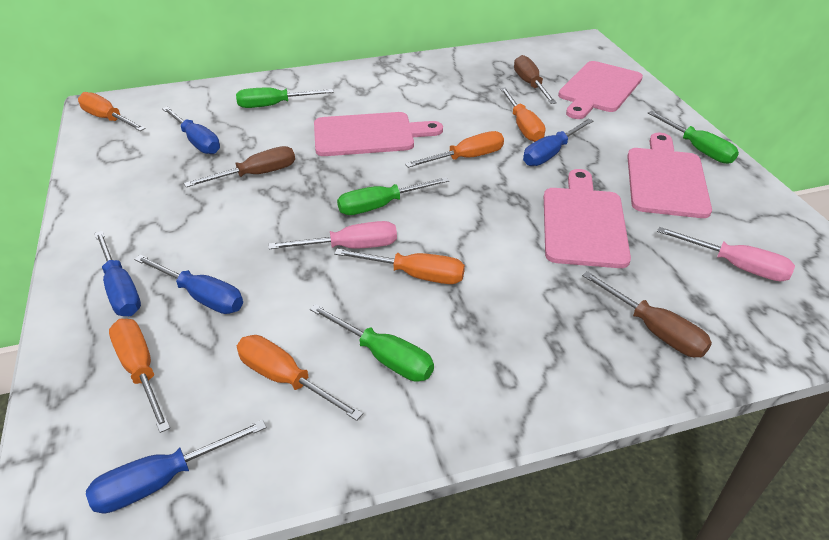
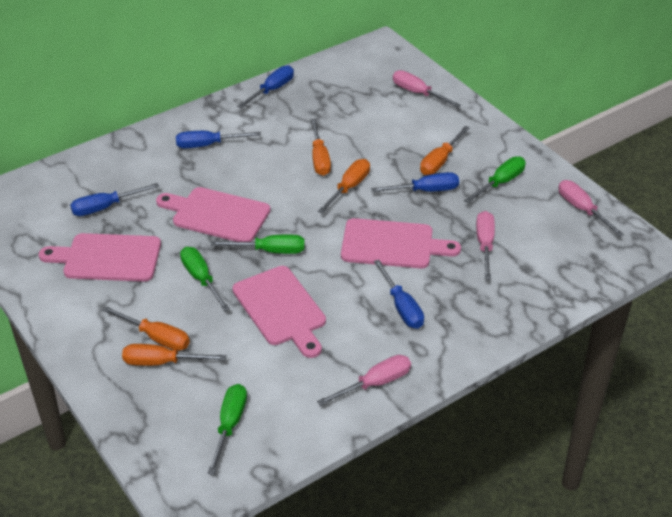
brown screwdriver: [184,146,295,187] [514,55,557,104] [582,271,712,357] = 3 -> none = 0
orange screwdriver: [78,92,146,131] [109,319,170,433] [237,335,363,421] [334,249,465,284] [405,131,504,168] [500,87,545,142] = 6 -> [102,306,190,351] [122,344,226,366] [311,119,331,176] [318,159,370,214] [420,126,470,175] = 5
pink screwdriver: [269,221,397,249] [657,227,795,281] = 2 -> [317,355,411,406] [393,70,461,107] [476,211,495,280] [559,180,624,237] = 4

